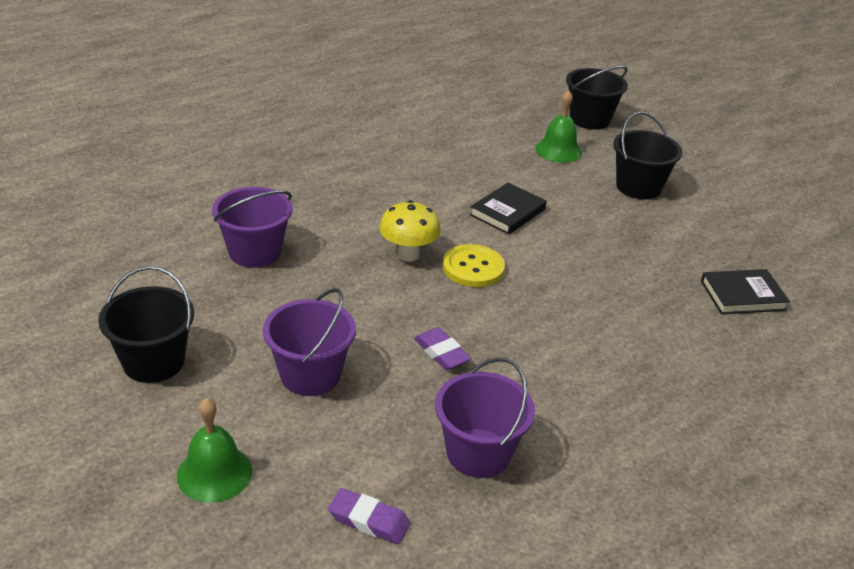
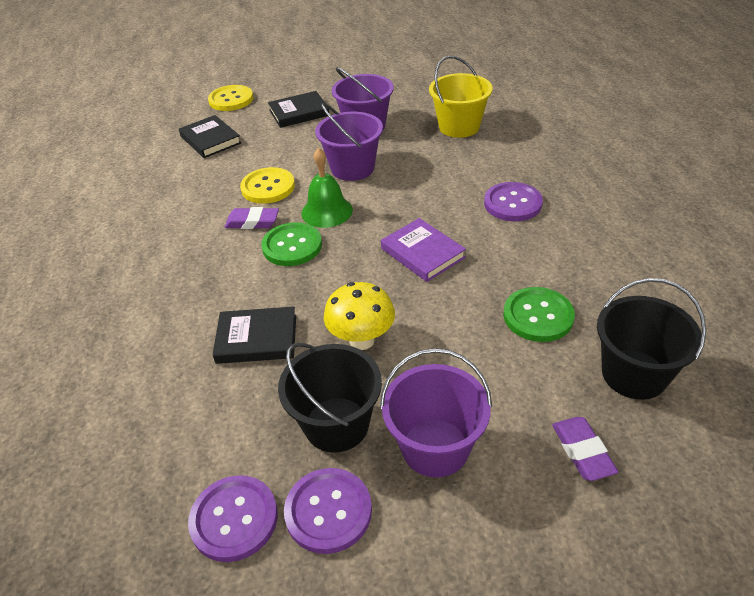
black book: [470,183,547,235] [701,269,790,314] = 2 -> [179,115,241,158] [213,306,296,364] [268,91,329,128] = 3
black bucket: [98,266,194,383] [566,66,628,130] [613,111,683,199] = 3 -> [278,343,382,453] [597,278,706,400] = 2
green bell: [177,398,252,503] [535,90,582,163] = 2 -> [301,148,353,228] = 1
green button: none = 0 -> [261,222,322,266] [503,287,575,342] = 2
purple book: none = 0 -> [381,218,466,282] = 1
purple button: none = 0 -> [188,475,278,562] [284,468,372,554] [484,182,543,221] = 3
yellow bucket: none = 0 -> [429,56,493,138] = 1
yellow button: [443,244,505,287] = 1 -> [208,85,253,111] [240,167,295,204] = 2

